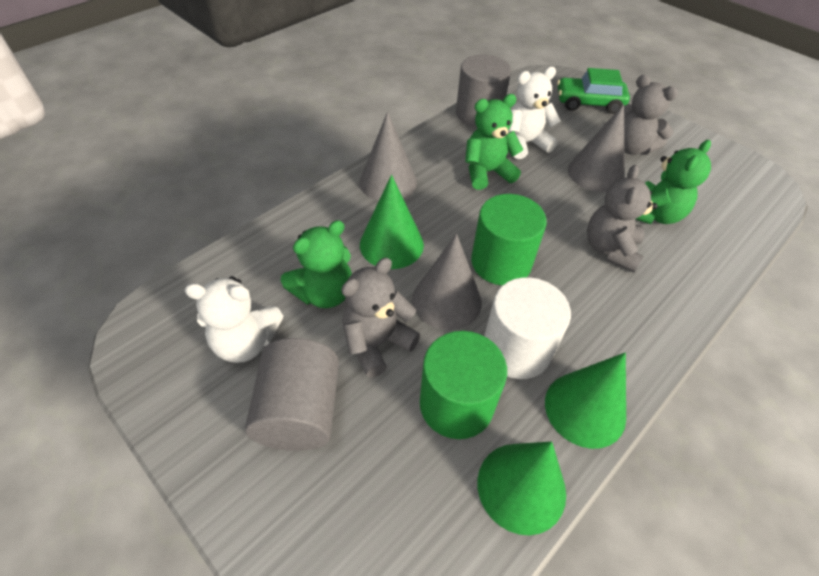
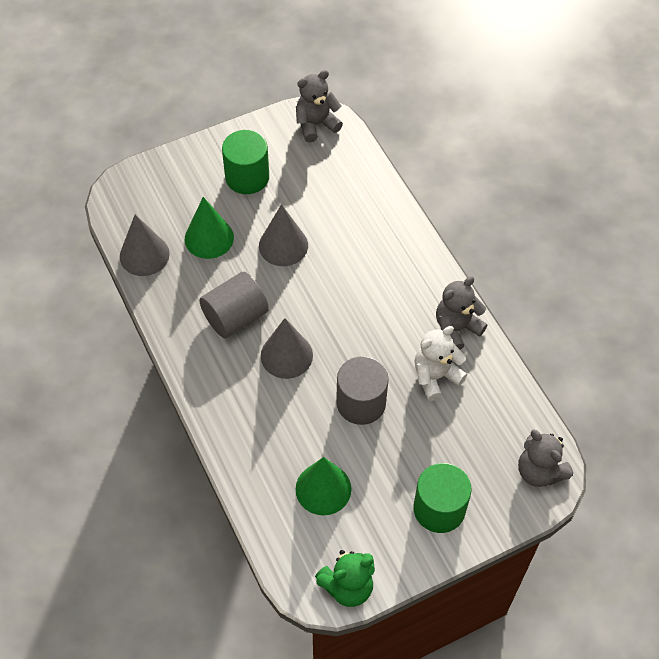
green car: [557,68,630,114] = 1 -> none = 0
green cone: [360,175,424,269] [477,441,566,535] [545,353,626,449] = 3 -> [185,197,234,259] [296,457,351,515] = 2
green teddy bear: [281,220,352,308] [465,94,523,190] [636,140,711,224] = 3 -> [315,550,375,607] = 1
white cylinder: [484,277,571,379] = 1 -> none = 0
white teddy bear: [184,276,283,363] [508,67,561,159] = 2 -> [415,326,467,401] = 1

